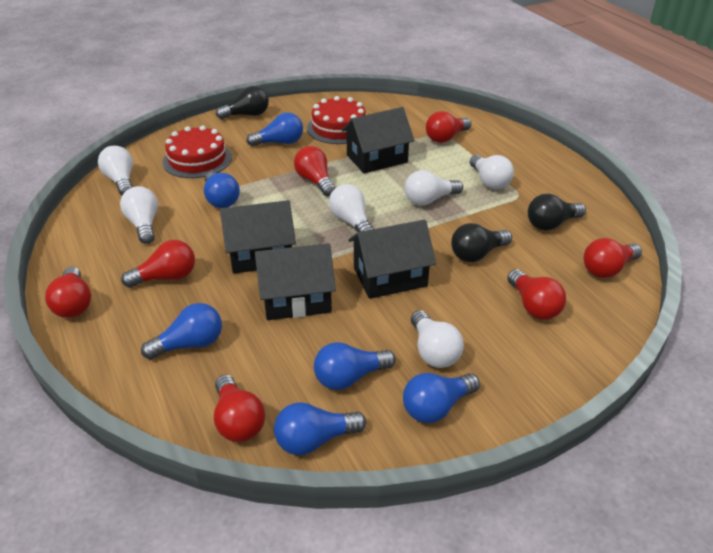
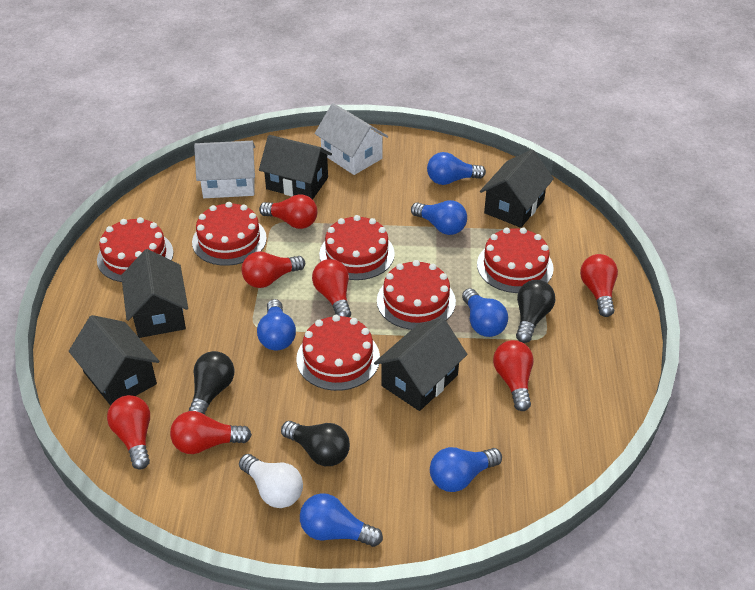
black house: [220,200,296,274] [255,243,336,320] [342,107,414,173] [348,220,436,299] = 4 -> [69,315,159,406] [121,249,188,338] [259,135,332,200] [374,318,467,411] [480,149,554,228] = 5
red cake: [162,125,232,178] [307,96,365,144] = 2 -> [97,217,174,282] [192,202,267,266] [296,315,380,391] [319,215,395,280] [377,260,456,330] [477,228,554,293] = 6
white house: none = 0 -> [194,141,255,198] [315,103,388,175] = 2
white light bulb: [98,145,133,195] [120,186,158,244] [329,184,373,232] [404,170,463,205] [411,310,464,368] [470,155,514,189] = 6 -> [239,454,303,508] = 1

